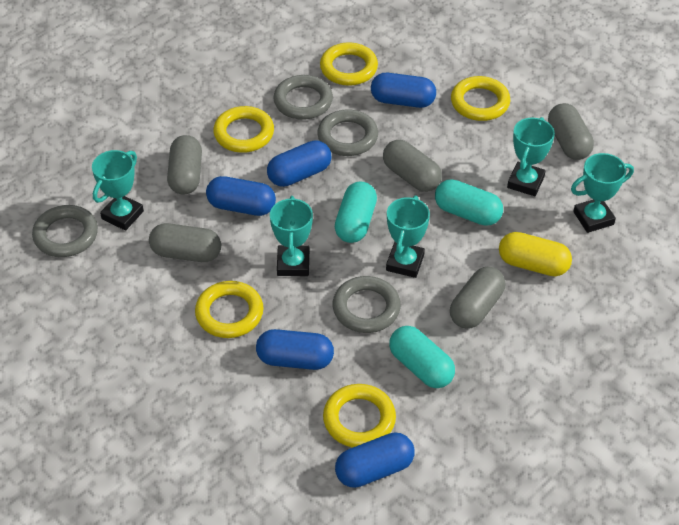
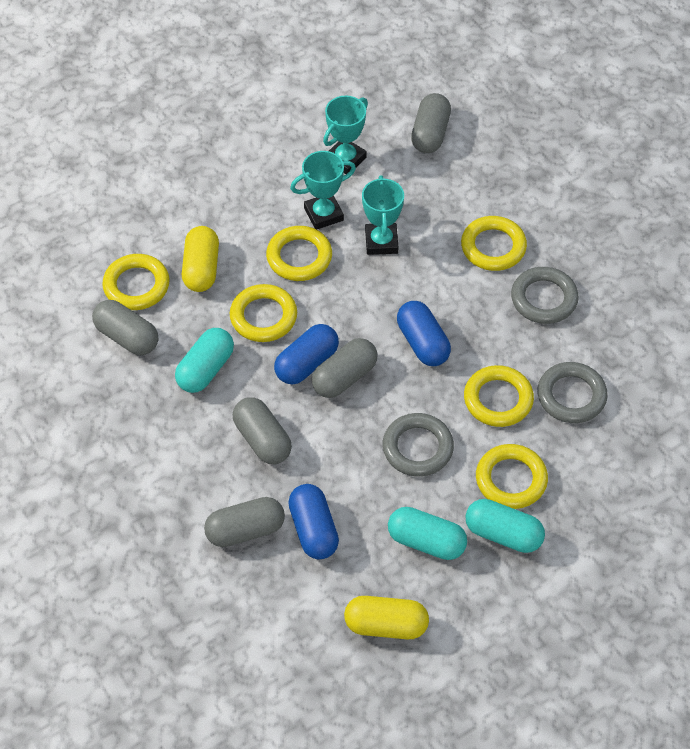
blue capsule: [206,176,276,216] [256,329,334,370] [267,140,332,187] [335,432,414,488] [371,73,436,108] = 5 -> [274,324,339,384] [288,484,339,559] [397,301,451,366] = 3
grey ring: [32,205,98,257] [273,75,333,120] [317,109,378,156] [333,276,401,333] = 4 -> [383,413,454,477] [511,267,579,324] [537,362,608,423] = 3
turquoise trophy: [92,150,144,231] [270,196,313,276] [386,196,430,278] [507,117,555,196] [571,153,634,233] = 5 -> [290,151,356,230] [323,96,368,174] [362,175,404,255] = 3
yellow capsule: [499,232,572,276] = 1 -> [182,226,219,292] [344,596,429,639] = 2
yellow ring: [195,281,264,338] [213,106,274,153] [320,42,378,86] [323,384,396,448] [451,76,510,121] = 5 -> [102,254,170,310] [230,284,297,342] [266,226,332,281] [461,216,527,271] [464,365,534,427] [476,444,548,509] = 6

